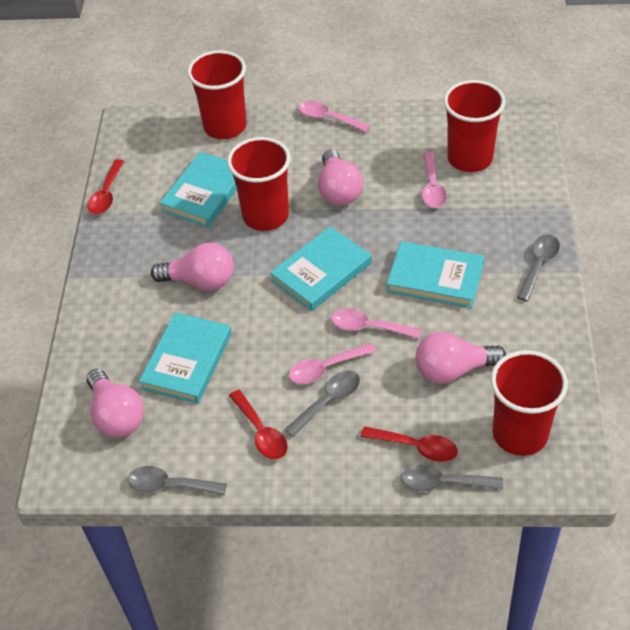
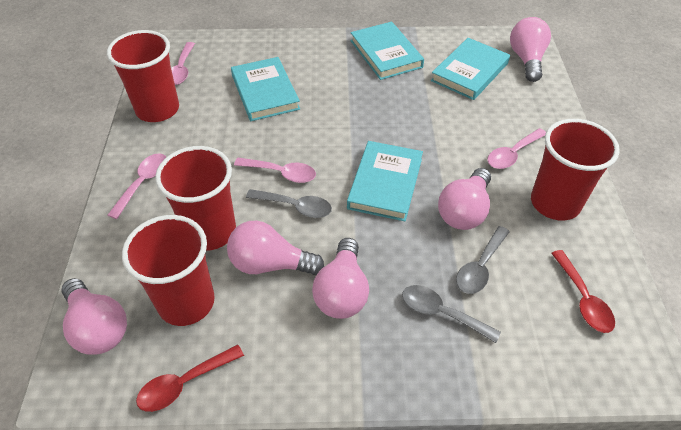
grey spoon: [128,466,227,495] [284,370,360,437] [401,465,503,491] [517,234,560,301] = 4 -> [246,189,332,218] [402,285,501,343] [456,226,510,294] = 3
pink light bulb: [86,369,144,437] [151,242,234,291] [318,149,363,206] [415,332,506,384] = 4 -> [61,278,127,354] [227,221,324,275] [312,238,369,319] [438,168,491,230] [510,17,551,82] = 5
red spoon: [87,159,124,214] [229,390,288,459] [360,426,458,462] = 3 -> [136,344,244,412] [551,250,615,333] = 2

